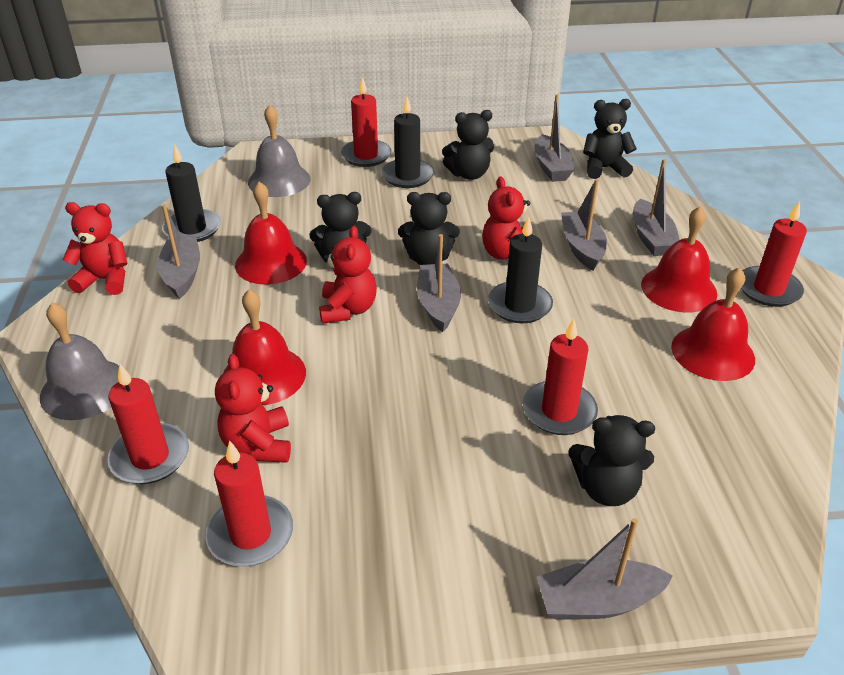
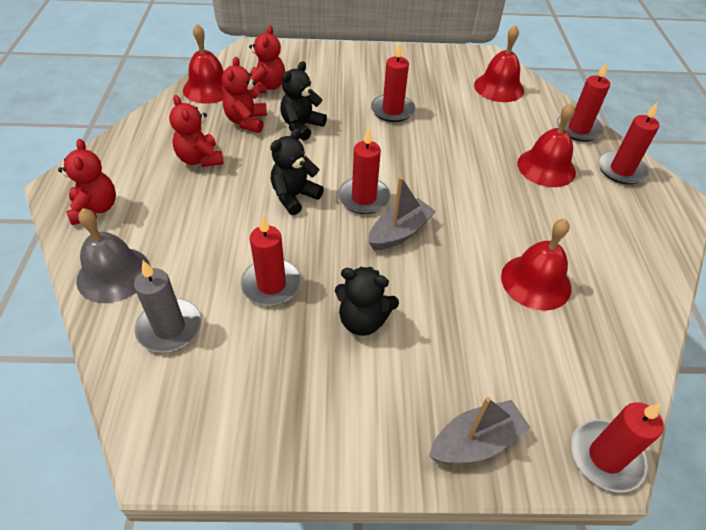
black candle: [162,144,221,242] [381,96,434,188] [488,216,553,323] = 3 -> none = 0
black teddy bear: [309,192,372,263] [398,192,460,265] [442,110,494,180] [569,415,655,506] [583,99,637,179] = 5 -> [270,128,324,215] [280,61,327,141] [335,267,399,336] = 3
grey bell: [40,302,119,420] [248,105,311,197] = 2 -> [76,208,150,303] = 1
grey boat: [157,204,200,299] [417,234,461,332] [534,94,575,182] [537,518,673,620] [561,179,607,270] [633,159,680,256] = 6 -> [368,177,436,250] [429,397,531,463] = 2
grey candle: none = 0 -> [134,260,201,352] = 1
red candle: [108,363,189,484] [206,440,293,567] [341,77,391,167] [523,319,598,435] [741,201,807,307] = 5 -> [240,215,302,306] [338,128,391,214] [371,42,416,122] [557,62,610,142] [571,402,664,492] [599,102,659,185] = 6

